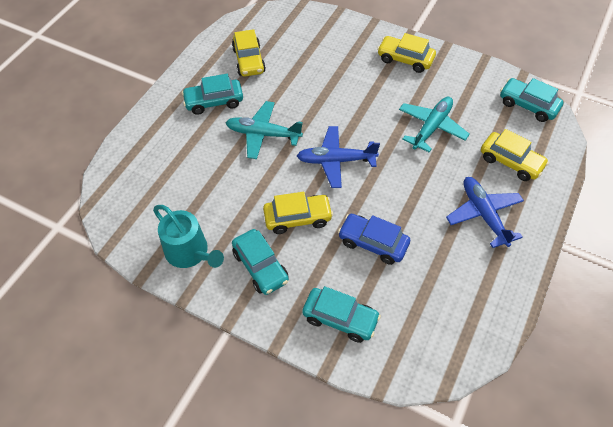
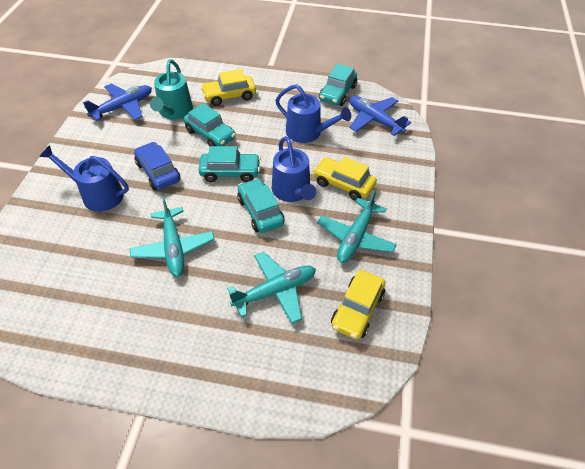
blue watering can: none = 0 -> [40,145,129,212] [272,136,316,202] [275,84,351,143] = 3
turquoise plane: [226,101,303,159] [399,97,470,152] = 2 -> [130,197,215,277] [227,251,316,324] [317,190,397,263] = 3
yellow car: [232,29,266,76] [263,192,333,234] [377,33,436,73] [481,129,549,181] = 4 -> [201,69,256,106] [313,157,377,201] [331,270,385,340] = 3

